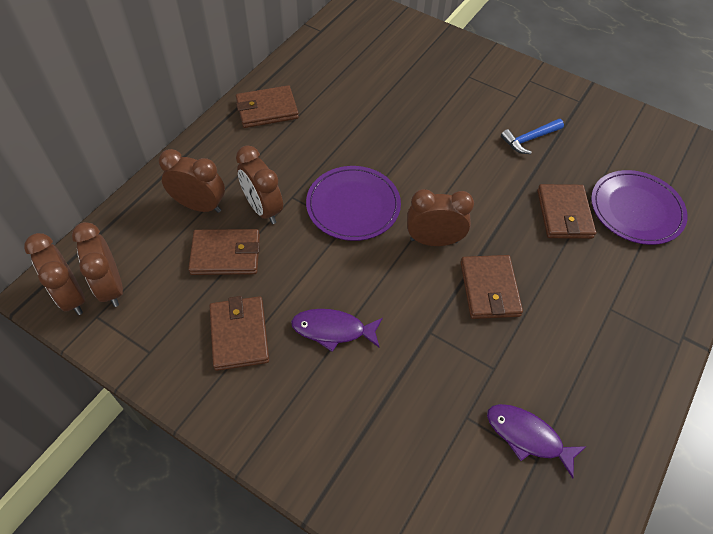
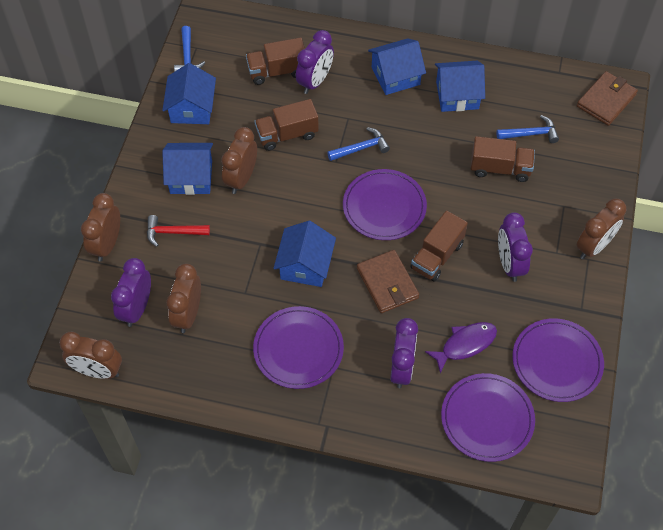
blue hammer: [501,119,564,154] = 1 -> [174,26,205,72] [327,127,390,161] [497,115,559,143] = 3
blue house: none = 0 -> [162,63,216,124] [162,143,213,195] [273,221,336,287] [368,38,426,95] [435,61,485,112] = 5
brown truck: none = 0 -> [246,38,305,85] [254,99,319,151] [410,211,468,282] [470,136,535,182] = 4
brown wallet: [188,229,260,275] [210,296,269,371] [236,85,299,128] [460,255,523,319] [537,184,596,239] = 5 -> [357,250,419,313] [577,71,638,126] = 2
purple clock: none = 0 -> [111,258,151,327] [296,30,334,94] [390,318,418,388] [498,212,533,282] = 4
purple fish: [291,309,383,352] [487,404,587,478] = 2 -> [425,322,497,373] = 1
purple plate: [306,166,401,241] [591,170,688,245] = 2 -> [253,306,344,389] [343,169,427,240] [441,373,535,462] [512,318,604,402] = 4
red hammer: none = 0 -> [147,215,210,247] = 1

